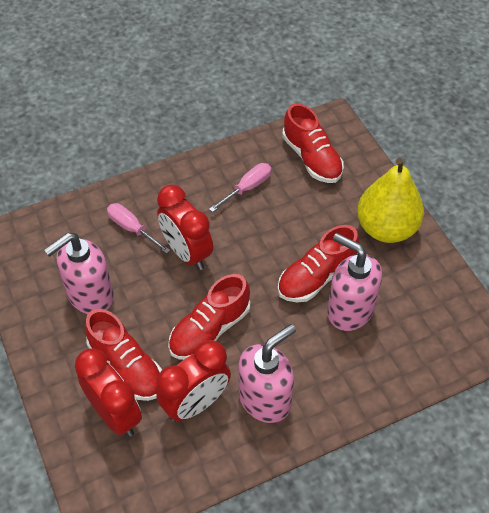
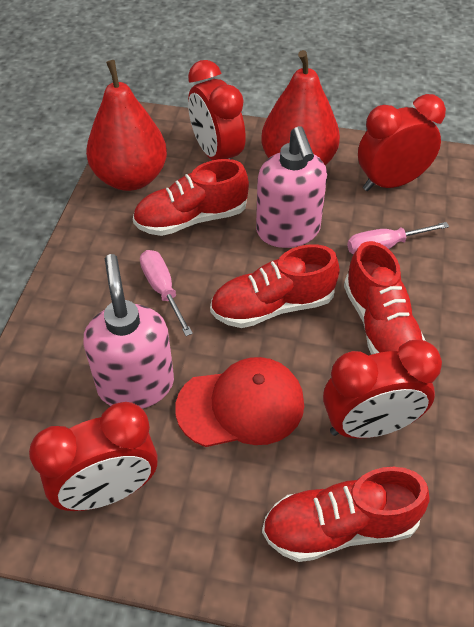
pink soap dispenser: [44,232,114,314] [238,324,296,423] [327,233,382,331] = 3 -> [83,254,174,409] [256,126,327,248] = 2
red cap: none = 0 -> [175,357,304,447] = 1
red clock: [75,348,142,437] [156,340,231,422] [157,185,213,270] = 3 -> [29,402,158,511] [188,60,246,160] [323,340,442,439] [358,94,446,191] = 4
red pear: none = 0 -> [86,60,167,191] [261,50,340,165] = 2
yellow pear: [357,158,424,243] = 1 -> none = 0

